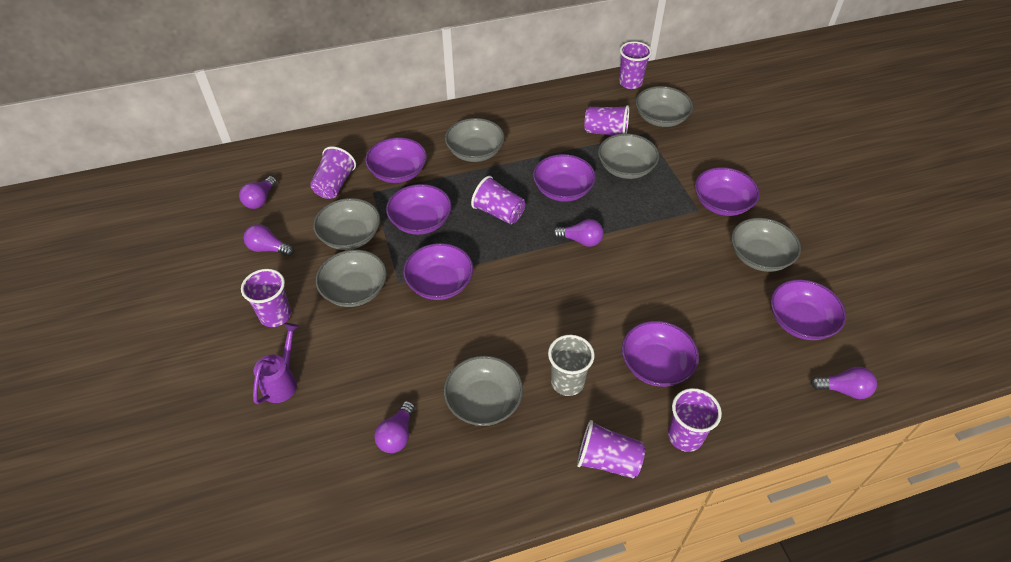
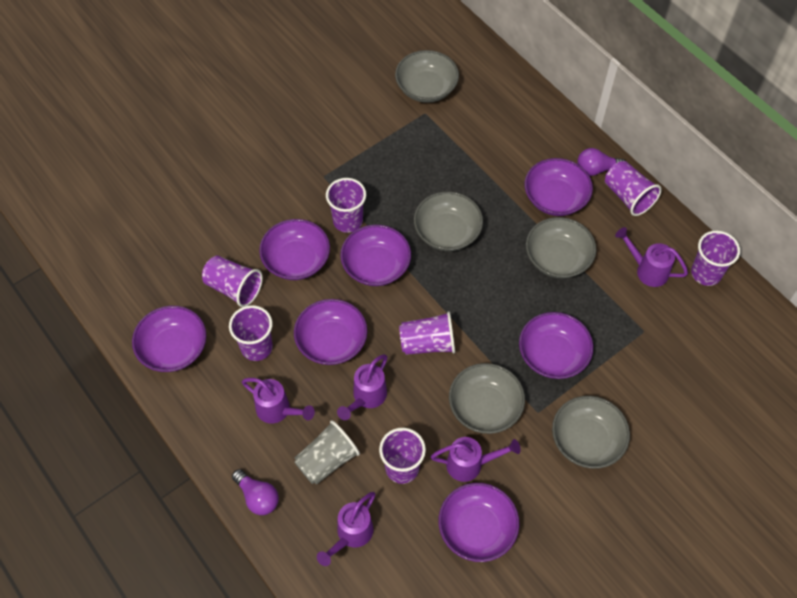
grey bowl: [313,198,380,250] [316,250,387,307] [444,356,523,426] [445,118,505,162] [598,133,659,179] [636,86,693,127] [731,218,801,272] = 7 -> [395,50,459,103] [414,191,483,251] [449,363,525,434] [526,217,597,278] [552,396,630,469] = 5
purple light bulb: [239,176,277,209] [244,224,294,256] [374,401,415,453] [553,219,604,247] [811,367,877,399] = 5 -> [232,469,279,515] [577,148,625,176] = 2
purple watering can: [253,323,299,404] = 1 -> [242,378,315,423] [317,492,375,566] [337,354,388,420] [431,437,521,482] [615,227,688,287] = 5

